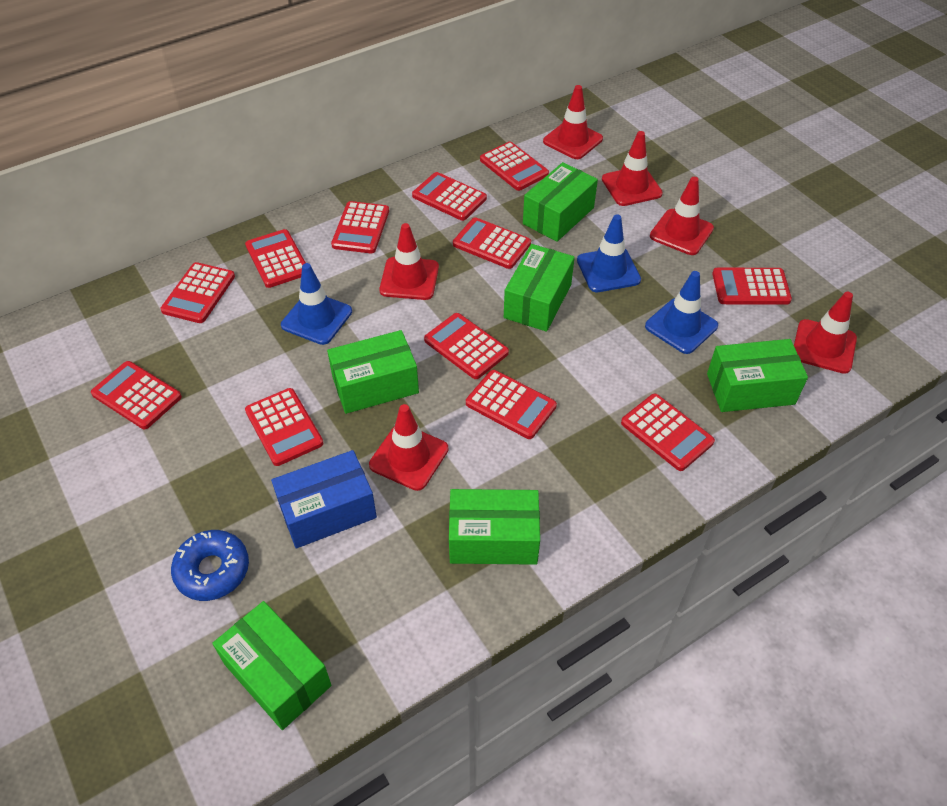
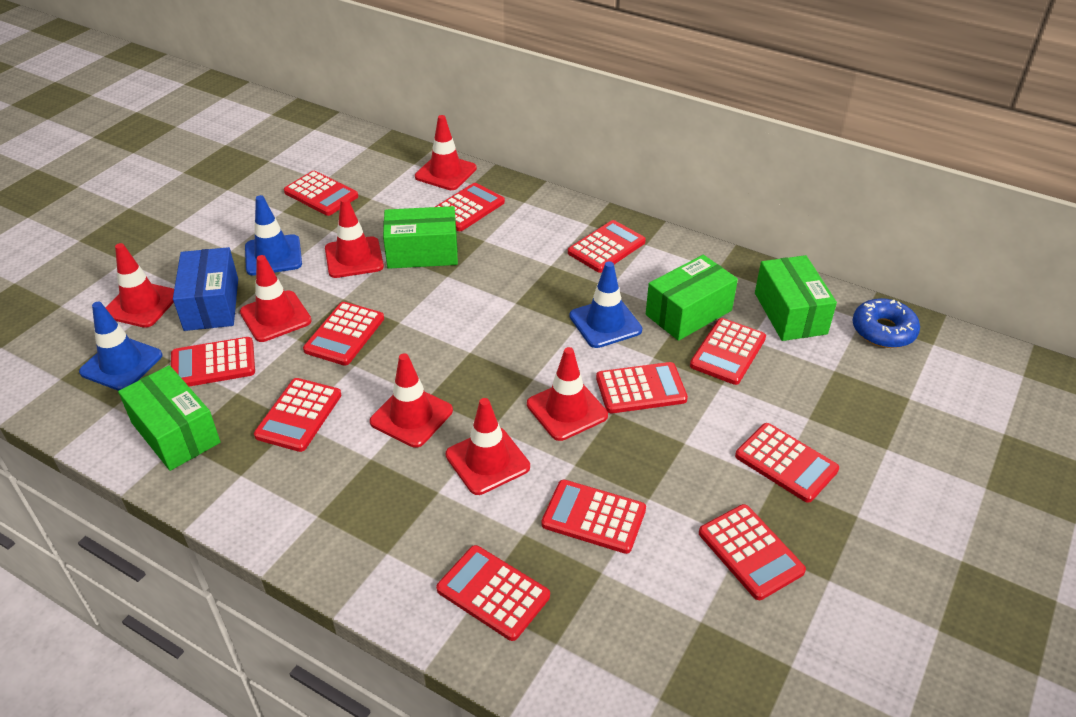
green box: [212,601,332,730] [327,330,419,414] [449,489,540,565] [504,244,575,332] [523,162,598,242] [707,339,808,412] = 6 -> [118,365,221,471] [383,206,458,269] [646,255,738,341] [755,255,837,341] = 4
red traffic cone: [369,404,448,491] [379,223,439,300] [543,85,603,159] [602,131,663,206] [650,177,714,255] [794,292,857,374] = 6 -> [106,243,174,328] [240,255,312,342] [325,198,384,278] [370,353,453,448] [415,115,477,190] [446,398,530,495] [527,347,608,441] = 7

